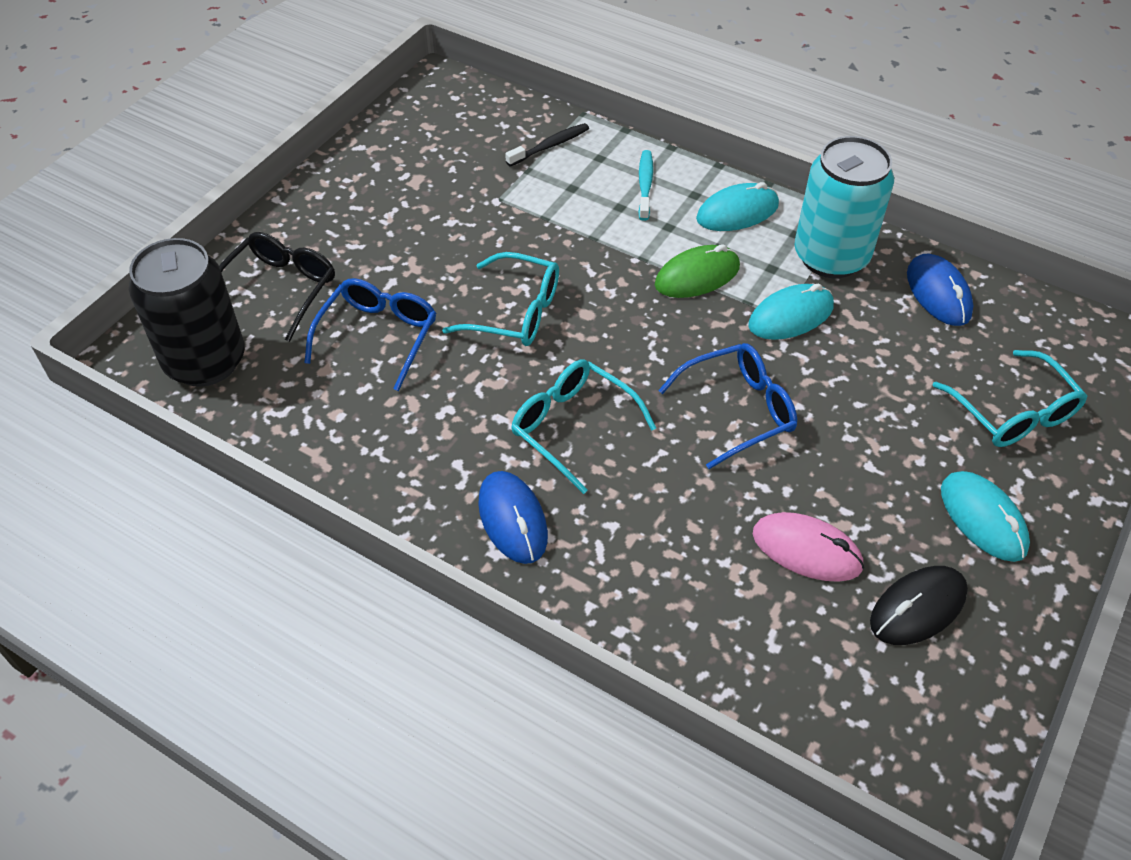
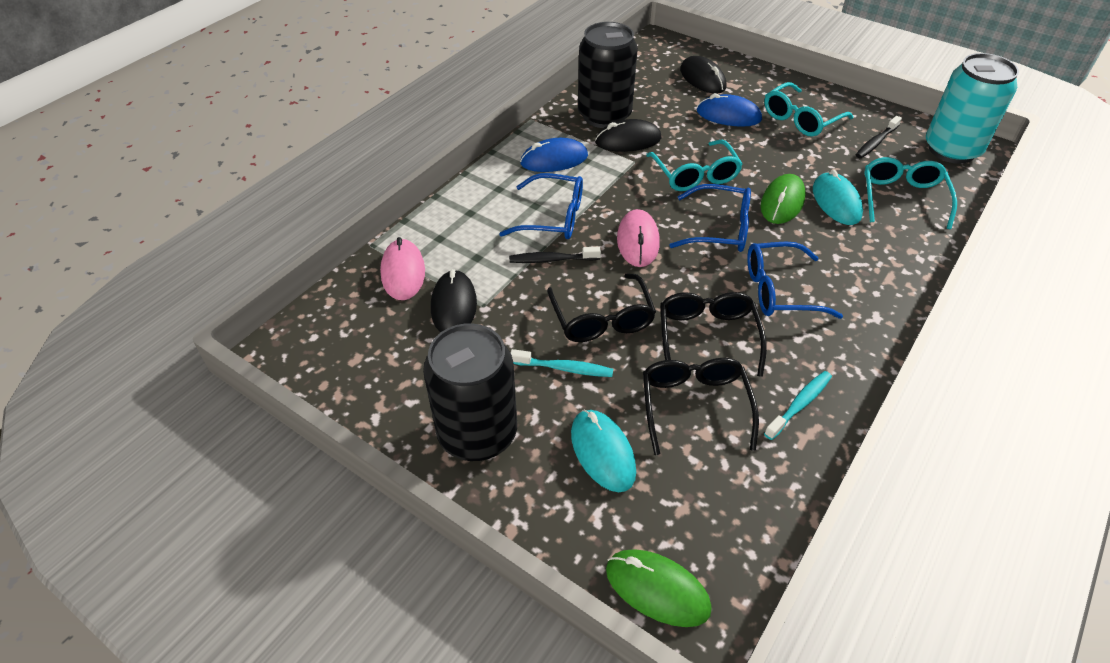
black can: [129,238,245,387] = 1 -> [423,323,517,461] [578,22,638,128] = 2
black glasses: [219,232,335,342] = 1 -> [547,273,656,342] [643,358,759,455] [660,292,767,377] = 3
black mouse: [870,566,968,645] = 1 -> [431,269,477,332] [595,119,661,152] [680,56,726,94] = 3
black toothbrush: [505,123,589,167] = 1 -> [509,247,601,263] [856,116,902,158] = 2
blue glasses: [304,278,436,391] [658,343,797,469] = 2 -> [499,173,583,239] [669,184,751,252] [747,242,843,319] = 3
green mouse: [655,244,740,298] = 1 -> [606,549,712,627] [760,174,806,224] = 2
pink mouse: [753,512,864,582] = 1 -> [380,237,425,300] [617,209,660,267] = 2
turquoise mouse: [696,182,779,231] [748,283,834,340] [941,471,1030,562] = 3 -> [571,410,636,492] [813,170,863,225] = 2
turquoise toothbrush: [638,150,653,221] = 1 -> [511,349,613,377] [764,371,832,440] = 2

